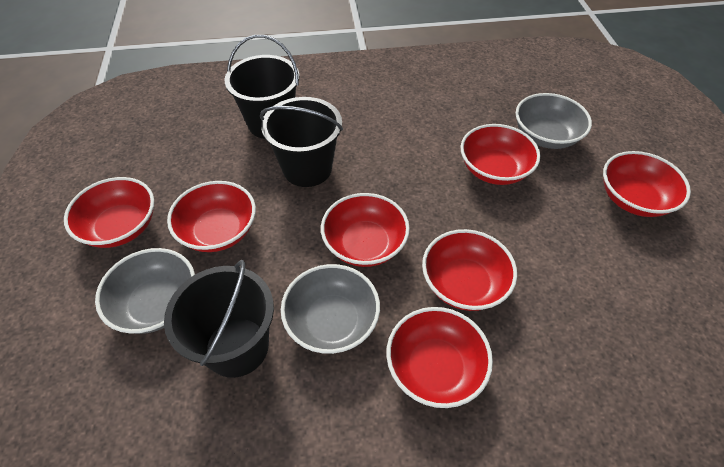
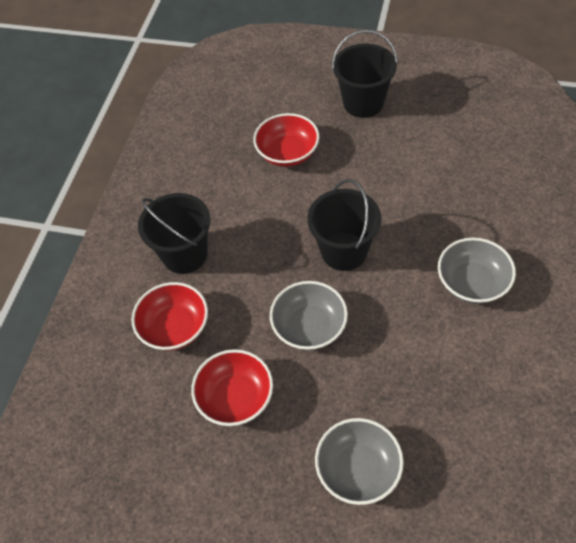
red bowl: [64,177,154,248] [167,181,256,252] [321,193,410,267] [386,307,493,408] [422,229,517,311] [461,124,540,185] [603,151,691,217] = 7 -> [132,282,208,351] [191,349,273,426] [253,113,320,167] = 3

